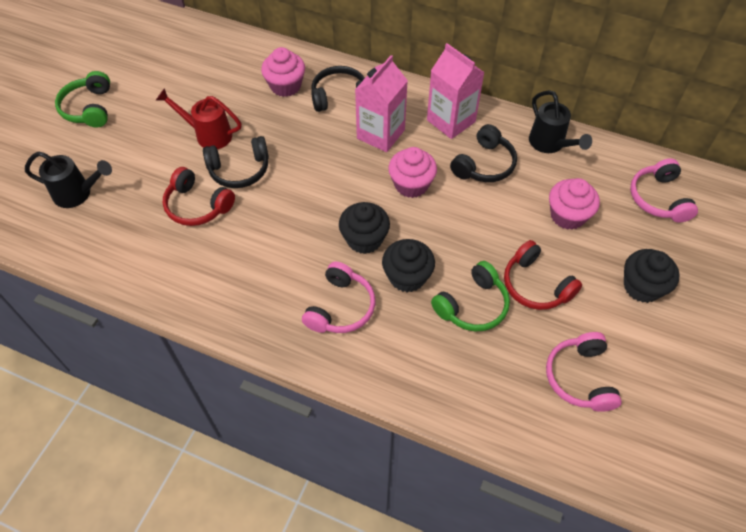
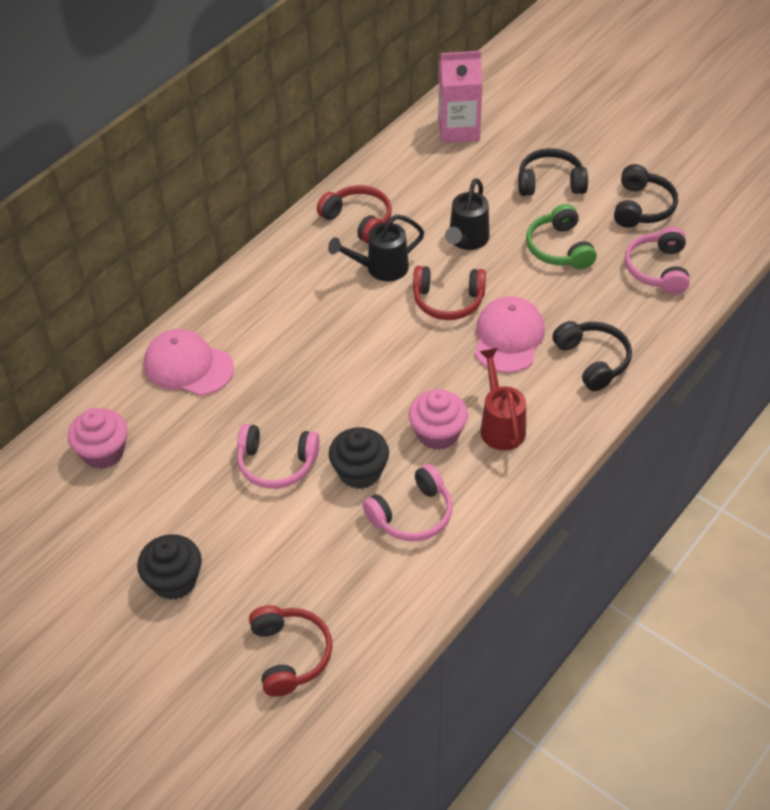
black cupcake: [339,202,390,254] [382,239,435,292] [624,249,680,303] = 3 -> [137,534,202,600] [329,427,389,489] = 2
green headphones: [55,71,110,127] [431,261,510,331] = 2 -> [526,204,597,269] = 1
pink cap: none = 0 -> [144,329,234,396] [475,296,545,373] = 2
pink carton: [355,55,408,152] [427,43,485,139] = 2 -> [438,51,483,143] = 1
pink cupcake: [261,47,305,97] [388,147,437,198] [549,178,600,230] = 3 -> [68,408,127,469] [409,389,468,450] = 2
red headphones: [163,167,235,226] [504,240,582,310] = 2 -> [249,605,333,697] [317,185,392,244] [413,266,486,320] = 3

